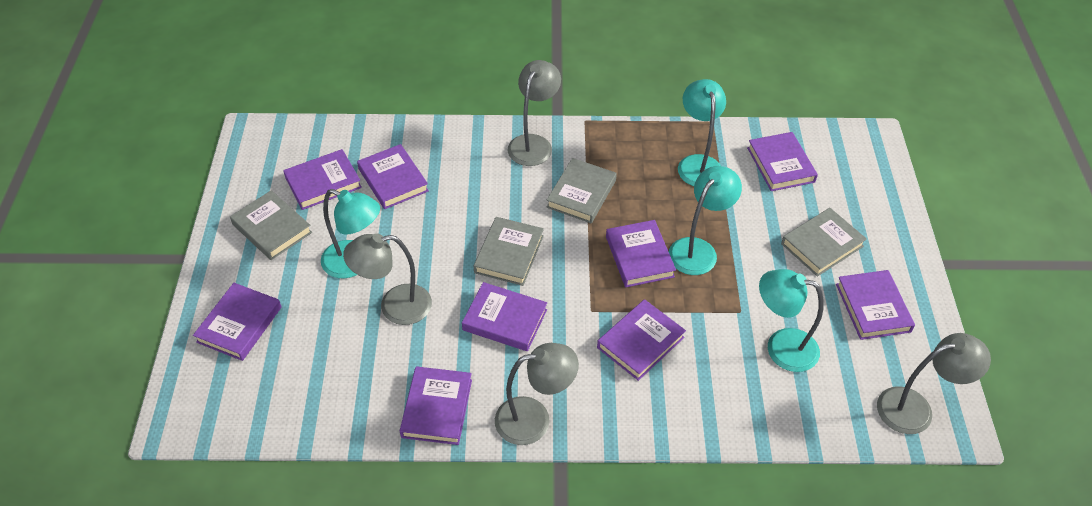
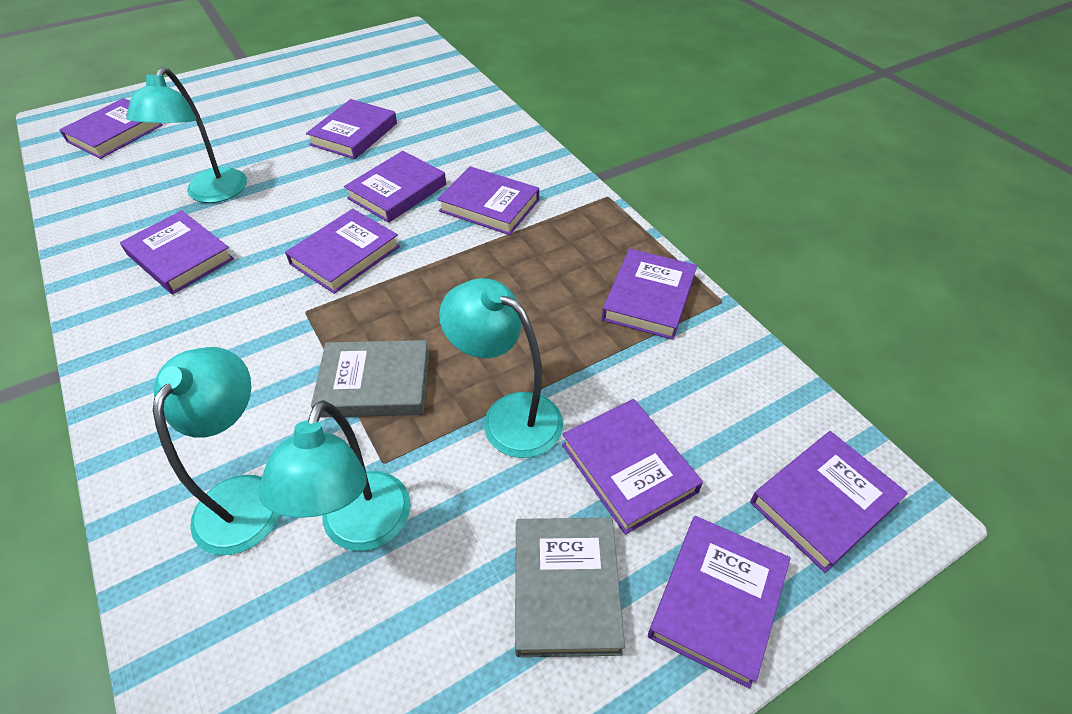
grey book: [230,190,312,260] [474,217,544,286] [546,158,617,223] [781,208,867,277] = 4 -> [311,340,429,418] [515,518,625,657] = 2
grey lamp: [343,233,432,325] [495,343,579,445] [508,60,561,166] [877,333,991,434] = 4 -> none = 0
purple book: [193,283,282,361] [283,149,362,210] [357,144,429,209] [400,366,472,445] [462,282,547,351] [597,299,686,381] [606,220,676,287] [747,132,818,191] [836,270,915,340] = 9 -> [59,98,163,159] [120,210,234,294] [285,209,400,294] [306,99,397,159] [344,151,446,223] [437,166,539,235] [562,399,703,535] [602,249,697,340] [648,516,791,689] [750,431,908,573] = 10

